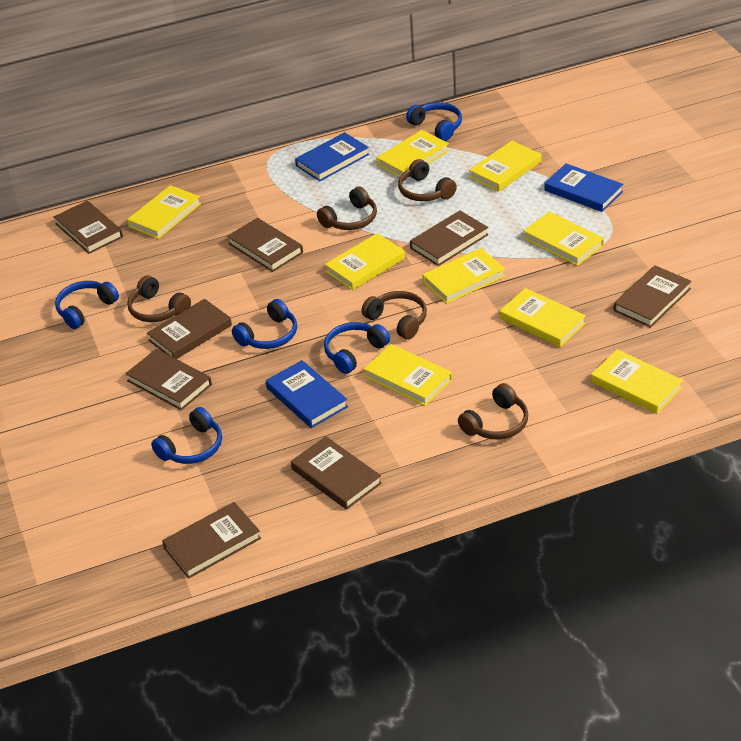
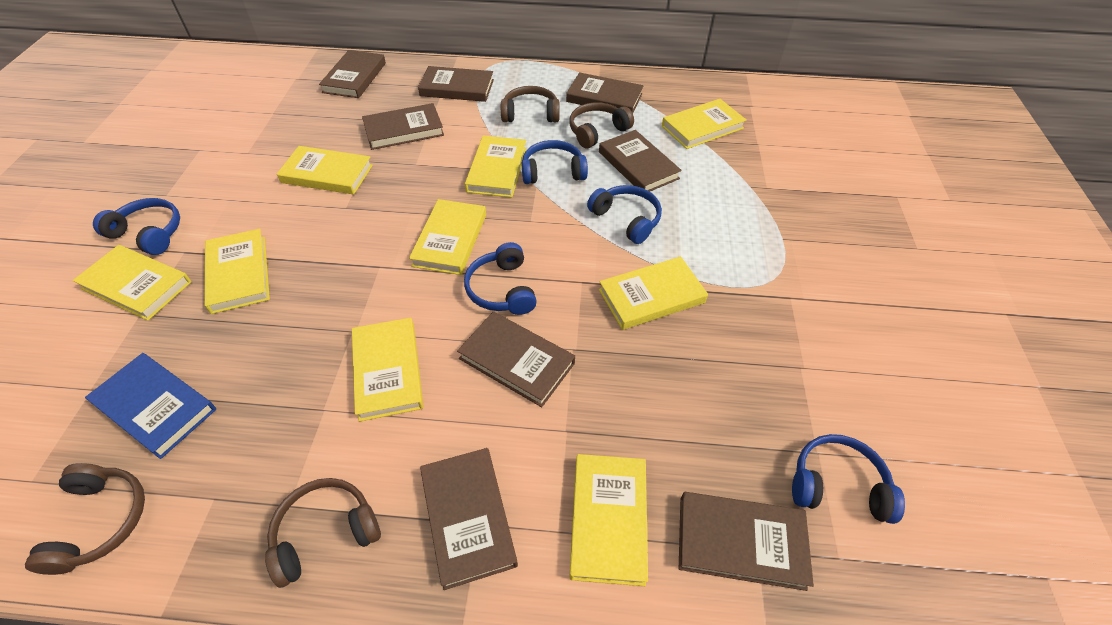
blue book: [266,360,348,428] [295,132,369,181] [544,163,623,212] = 3 -> [85,353,216,459] = 1
brown headphones: [127,275,191,322] [317,187,377,230] [361,291,427,340] [398,159,457,201] [458,383,528,440] = 5 -> [25,463,145,575] [265,478,381,588] [501,86,560,122] [569,102,634,148] = 4

